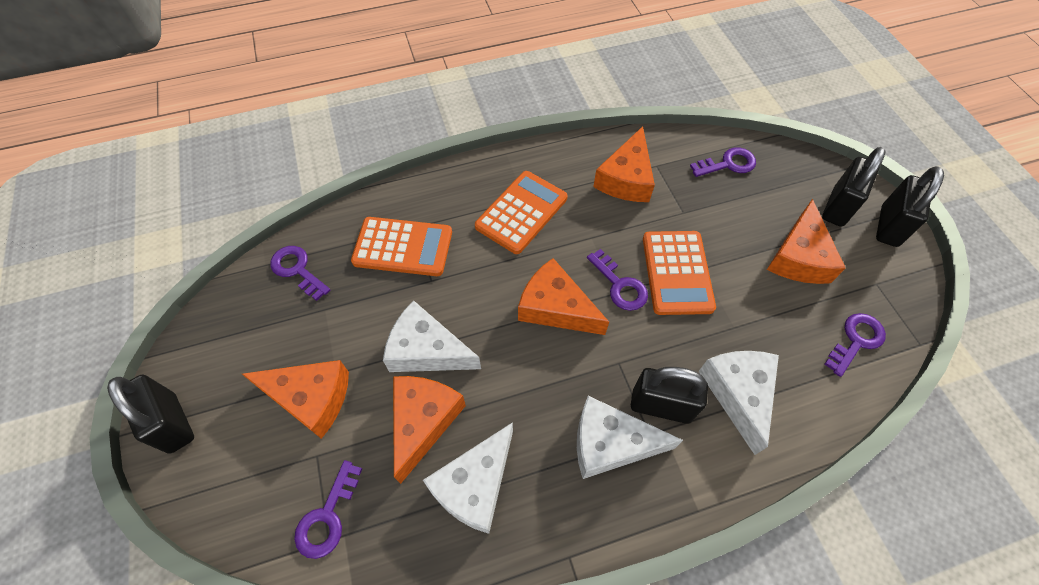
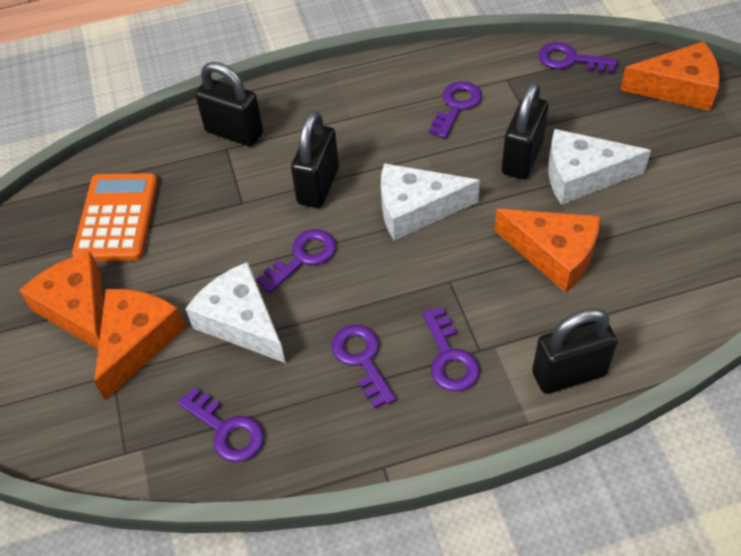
orange calculator: [351,217,452,276] [475,171,568,254] [643,231,716,315] = 3 -> [72,173,158,261] = 1
orange cheese: [242,360,349,439] [393,376,466,484] [518,258,609,335] [593,126,655,202] [767,199,846,284] = 5 -> [19,252,104,349] [94,289,185,400] [494,209,600,293] [620,41,720,111] = 4
purple key: [270,246,330,301] [294,460,362,559] [587,249,648,311] [690,147,756,177] [825,313,886,377] = 5 -> [178,388,264,462] [256,229,336,293] [331,325,396,409] [422,307,480,392] [429,81,482,139] [539,42,618,73] = 6
white cheese: [383,301,481,372] [423,422,513,534] [577,396,683,479] [699,351,779,455] = 4 -> [185,262,286,363] [381,163,480,241] [548,129,651,205] = 3

